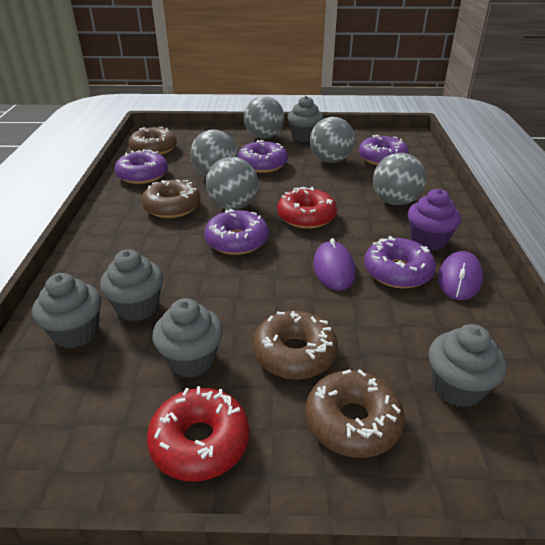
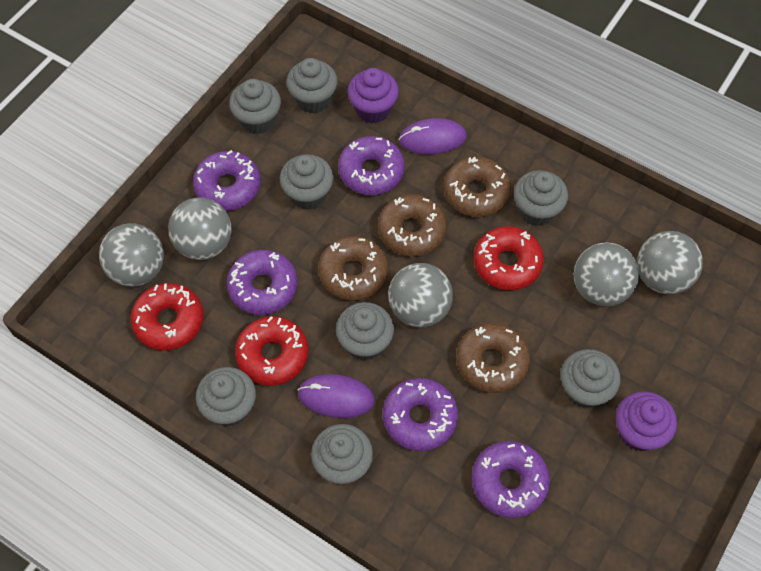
grey cupcake: [32,273,101,348] [100,249,163,321] [153,298,223,378] [287,96,323,142] [429,324,506,407] = 5 -> [196,367,256,426] [229,79,281,134] [280,154,334,210] [286,58,338,113] [311,424,373,484] [336,302,394,360] [514,170,568,226] [561,349,621,408] = 8
purple cupcake: [408,189,461,251] = 1 -> [347,68,399,123] [616,391,677,451] = 2
red donut: [147,386,250,482] [277,187,337,229] = 2 -> [131,283,204,351] [235,316,308,386] [474,226,544,290] = 3

